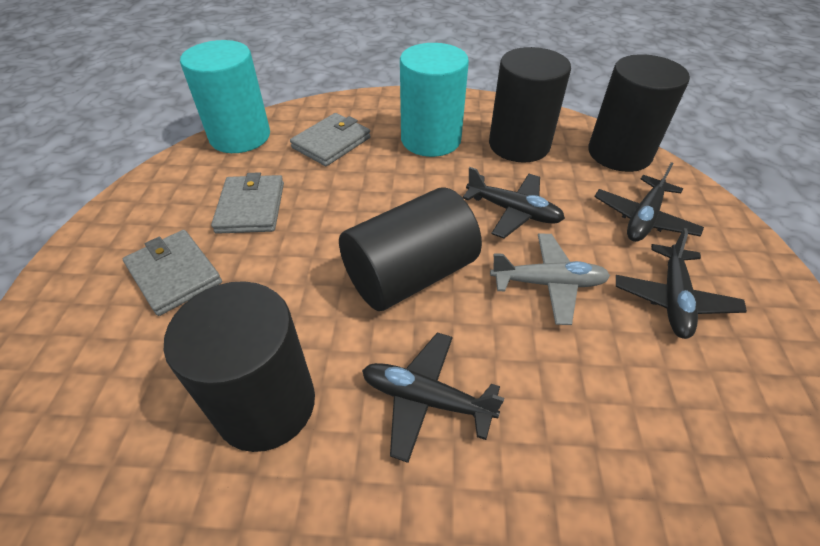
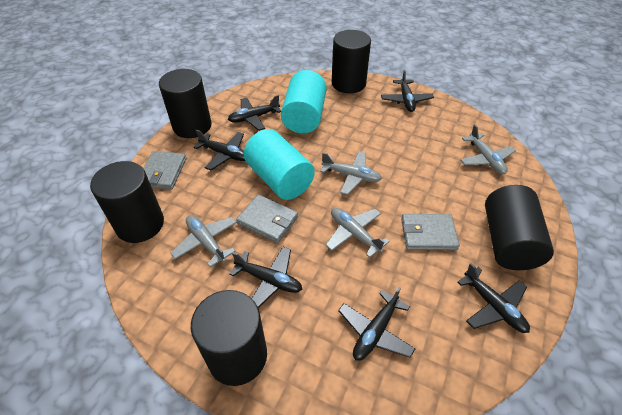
black cylinder: [164,281,315,452] [339,187,482,311] [489,47,571,163] [588,54,690,172] = 4 -> [90,161,164,243] [159,69,212,138] [191,290,267,386] [332,30,371,93] [485,185,554,270] = 5
black plane: [362,332,504,463] [463,167,565,238] [594,162,704,242] [616,228,747,339] = 4 -> [194,130,245,171] [228,95,281,131] [229,247,302,308] [338,287,415,361] [381,70,434,112] [457,263,530,333] = 6
grey plane: [490,233,610,325] = 1 -> [170,215,237,267] [320,151,382,195] [325,208,390,258] [460,124,516,174] = 4

